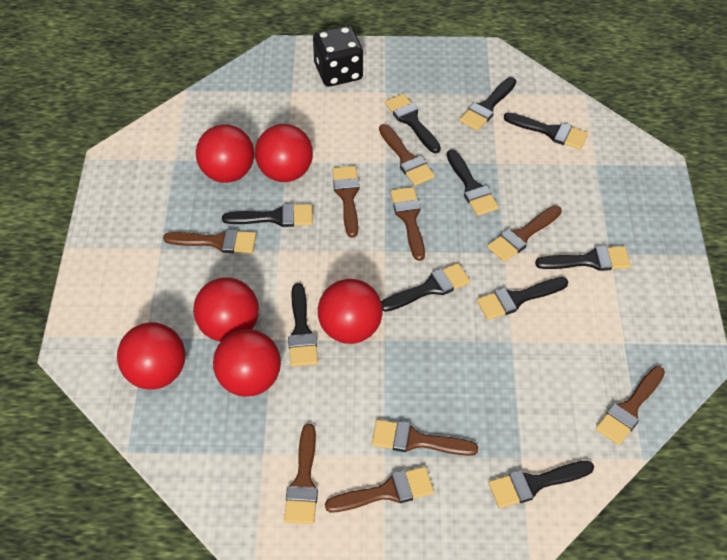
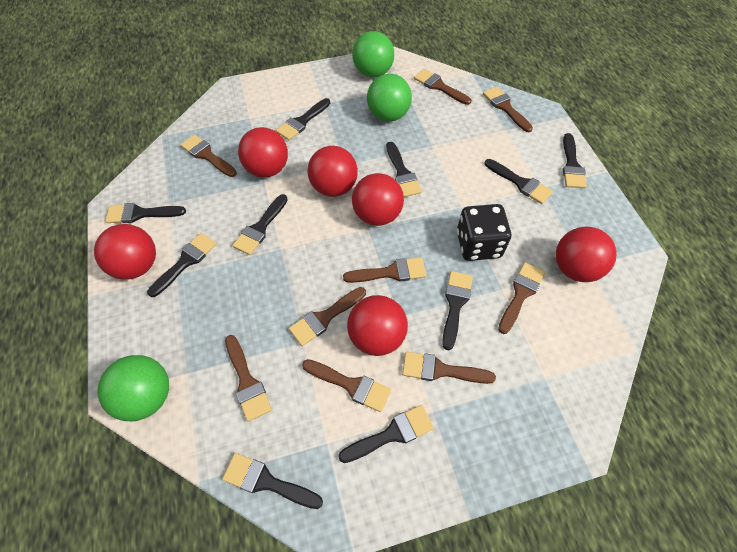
green ball: none = 0 -> [97,355,169,421] [352,31,394,78] [367,74,412,122] = 3

